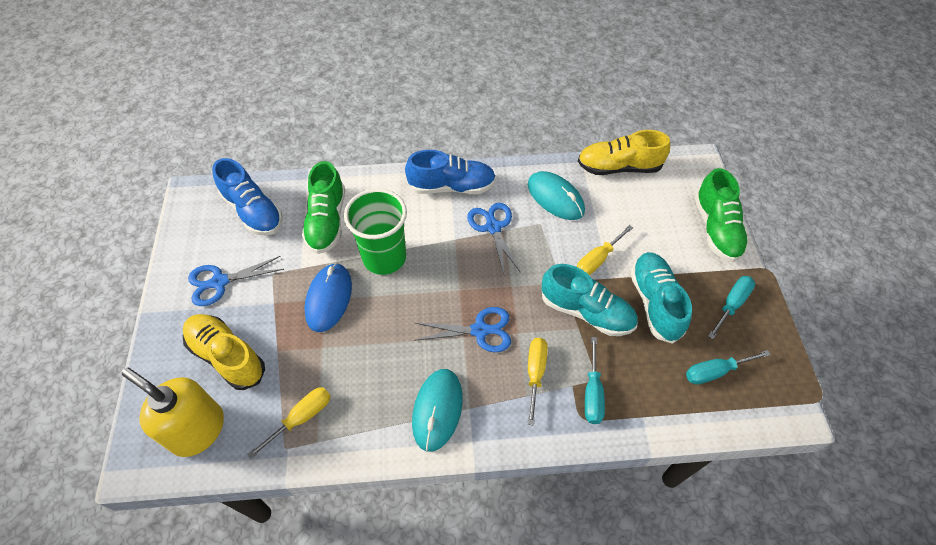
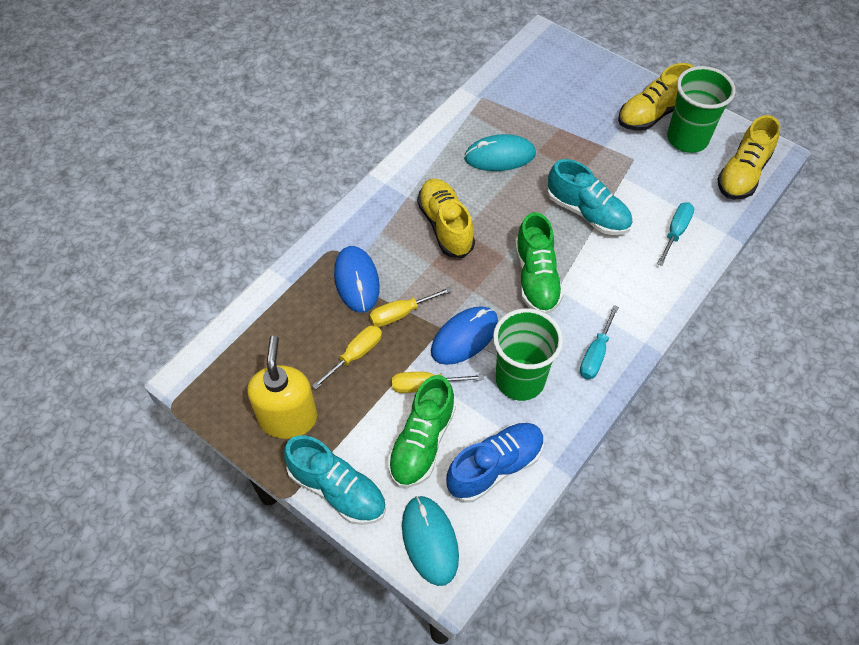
blue mouse: [304,263,352,332] = 1 -> [334,246,380,313] [431,306,498,365] = 2
blue scissors: [188,256,284,306] [414,307,511,352] [467,203,521,274] = 3 -> none = 0
blue shoe: [212,158,282,236] [405,150,496,194] = 2 -> [446,423,544,503] = 1
green cup: [344,189,407,275] = 1 -> [493,308,563,401] [667,66,736,153] = 2
turquoise screwdriver: [585,337,605,424] [686,350,771,384] [708,276,755,339] = 3 -> [580,305,619,379] [657,202,694,266] = 2
yellow shoe: [183,314,265,390] [578,130,670,175] = 2 -> [417,179,475,258] [618,63,694,131] [717,115,780,200] = 3

